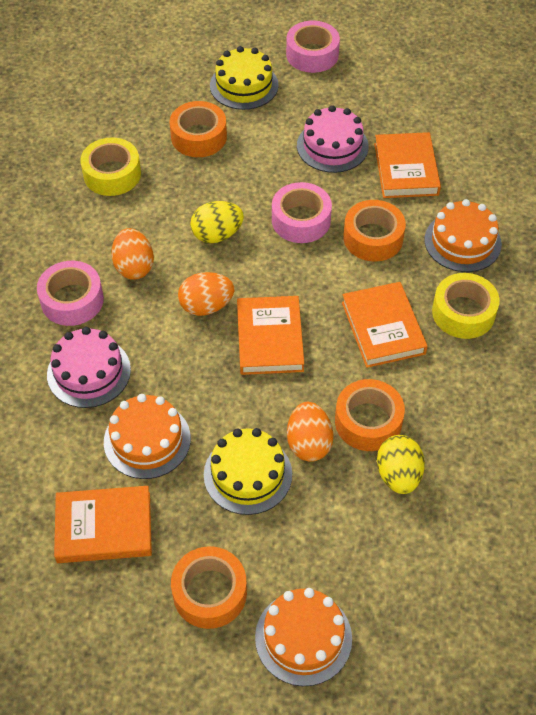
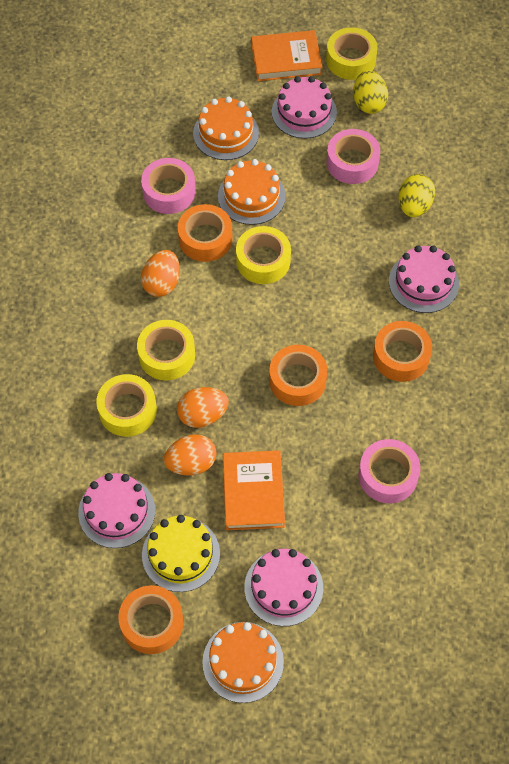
orange book: [54,486,152,563] [237,296,304,375] [342,282,428,368] [374,132,441,198] = 4 -> [223,450,285,530] [251,30,322,81] = 2
pink cake: [47,327,131,408] [297,105,369,173] = 2 -> [78,473,155,548] [244,549,323,626] [272,76,337,139] [389,245,459,313] = 4
yellow cake: [204,428,292,515] [210,46,279,110] = 2 -> [142,515,220,592] = 1
yellow tape: [80,137,141,196] [432,273,500,339] = 2 -> [96,374,157,437] [137,320,195,381] [236,226,291,284] [326,27,378,80] = 4

